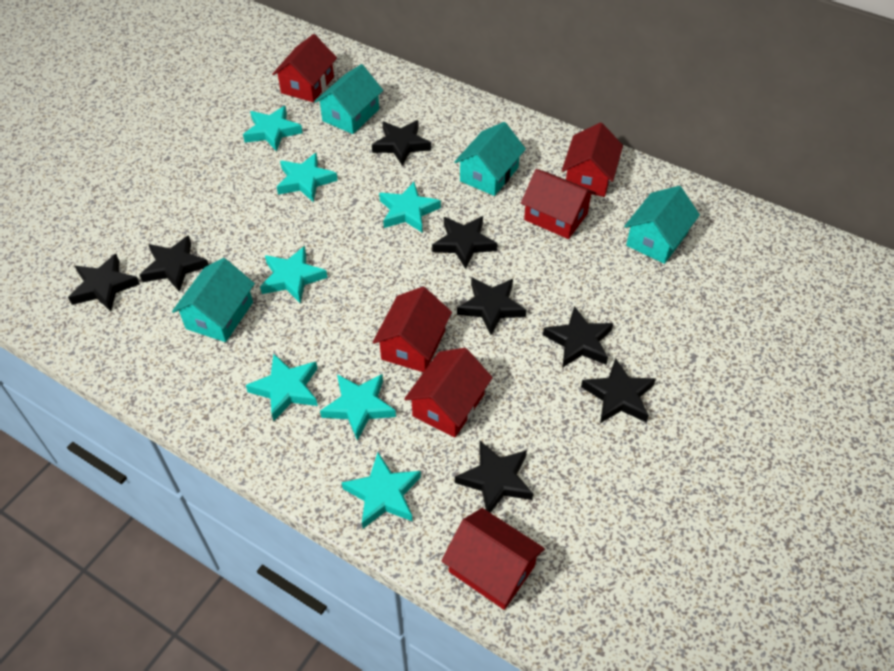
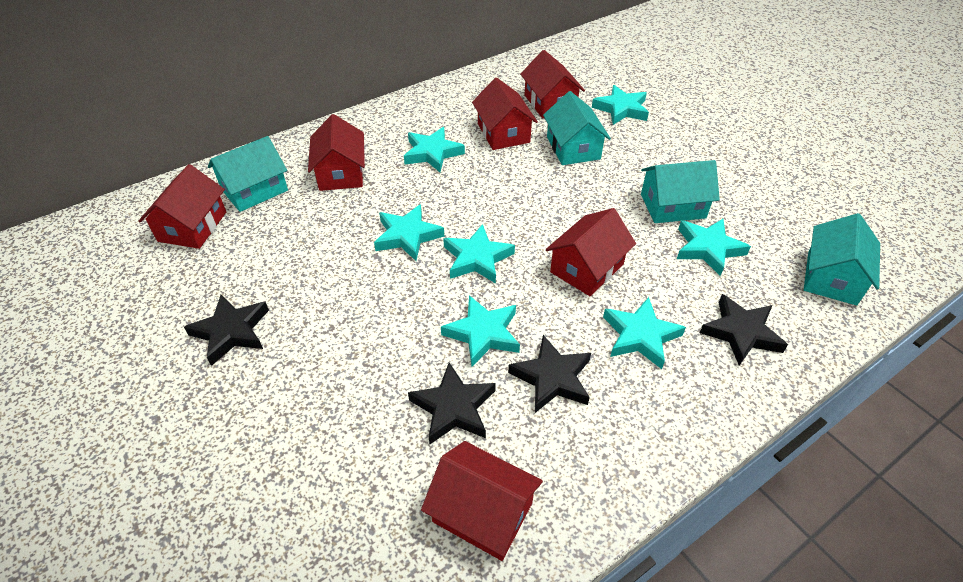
black star: [68,254,140,312] [140,235,209,292] [372,120,431,166] [432,216,498,269] [455,441,533,513] [457,277,526,335] [543,306,613,368] [581,358,656,423] = 8 -> [184,295,269,366] [408,362,496,444] [508,335,591,413] [700,294,788,366] = 4

